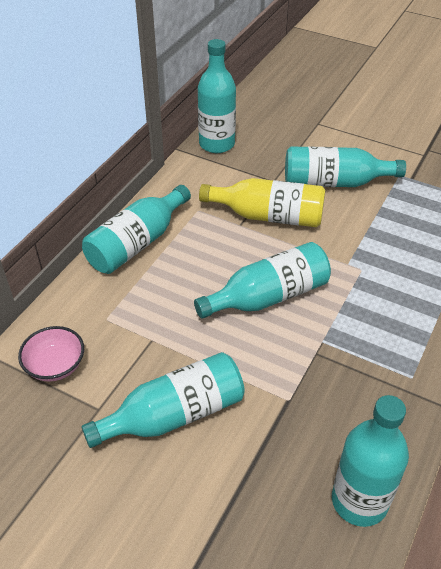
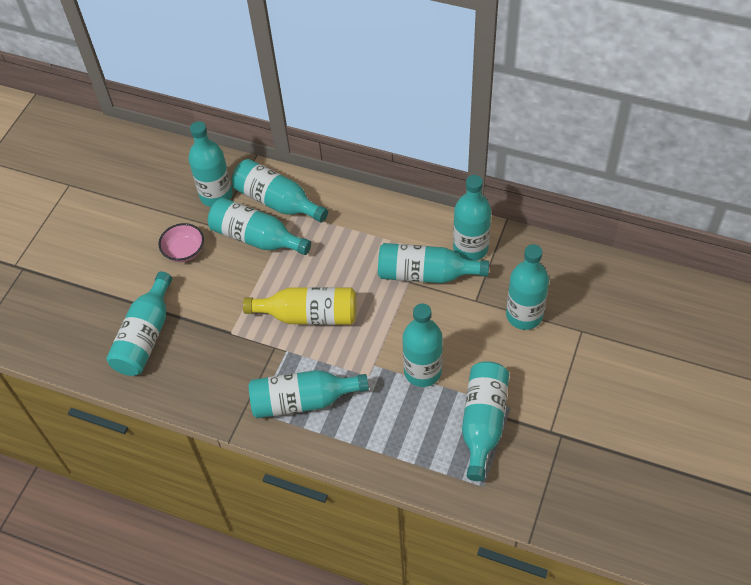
turquoise bottle: [82,185,191,274] [82,352,245,448] [194,242,331,319] [198,39,236,153] [285,146,406,187] [332,395,409,527] = 6 -> [106,272,172,376] [188,121,233,207] [208,198,311,255] [232,159,328,223] [249,370,369,418] [378,243,489,283] [402,303,443,387] [453,175,491,261] [462,361,509,481] [506,244,549,330] = 10

